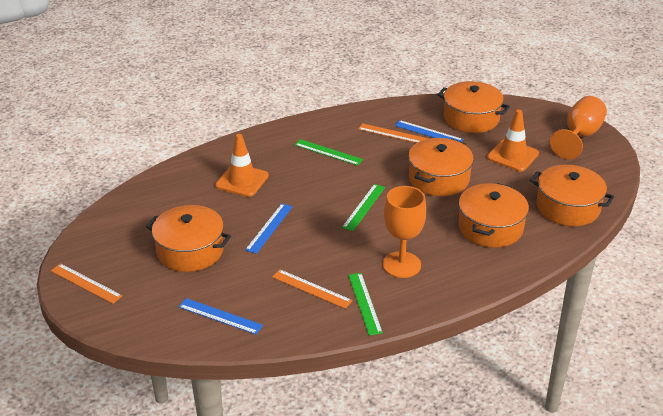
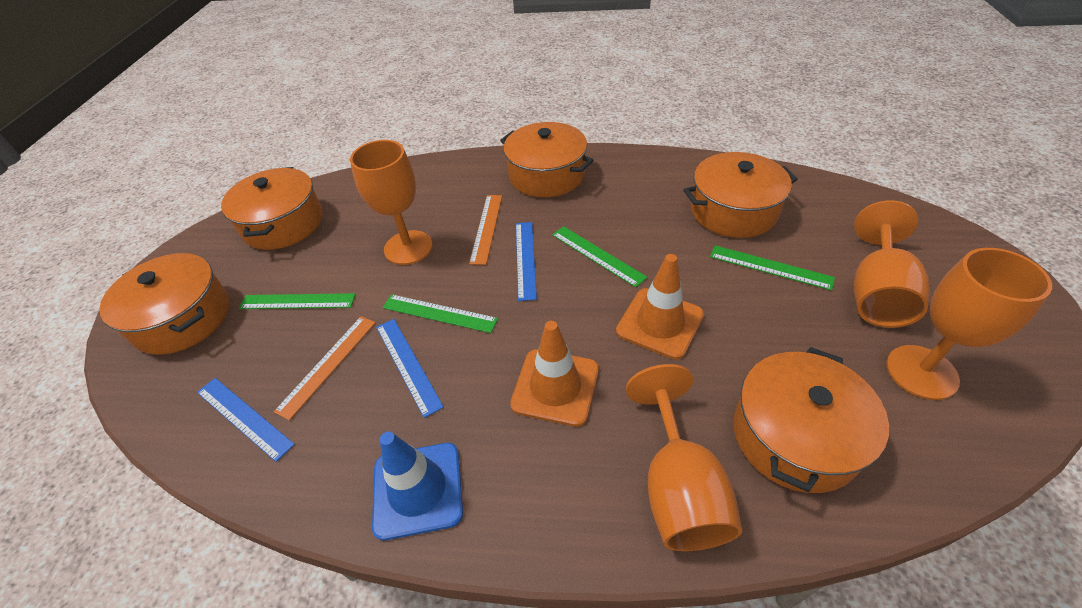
blue traffic cone: none = 0 -> [372,432,463,541] = 1
green ruler: [295,139,363,166] [342,184,385,231] [348,273,383,335] = 3 -> [239,293,356,309] [382,294,498,333] [552,226,648,287] [710,245,835,291] = 4
orange goblet: [383,186,426,278] [550,96,607,159] = 2 -> [350,140,433,265] [626,364,742,551] [853,200,930,328] [886,248,1052,400] = 4
orange ruler: [51,263,123,304] [272,269,353,309] [358,123,428,143] = 3 -> [274,316,376,420] [469,195,502,265] = 2

